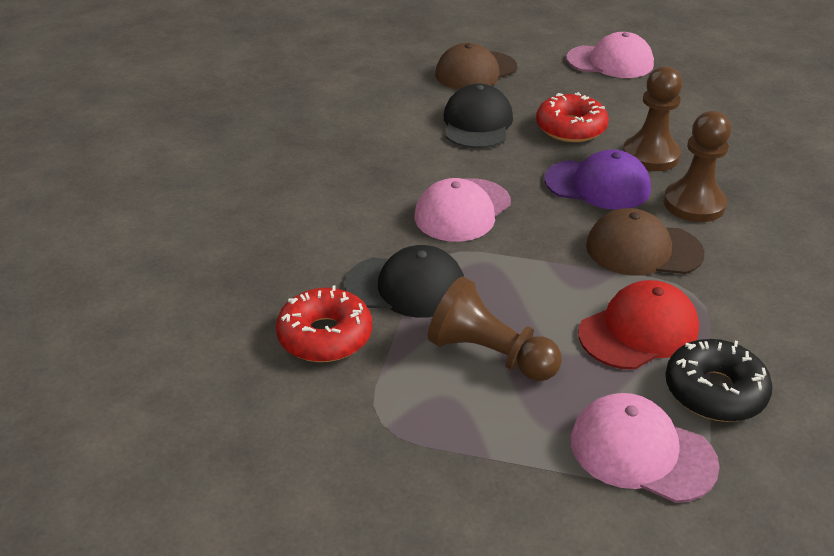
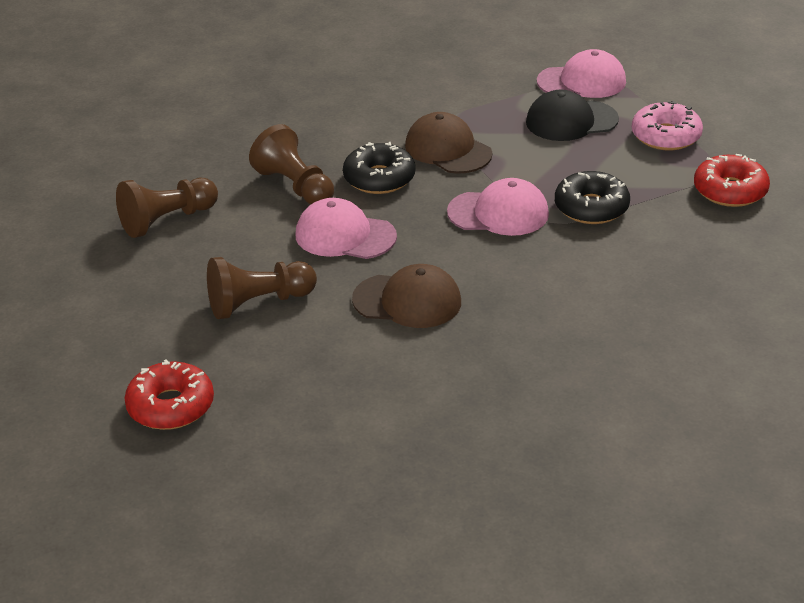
black cap: [345,245,464,318] [444,84,513,149] = 2 -> [526,90,619,141] = 1
black donut: [665,339,773,422] = 1 -> [343,142,415,194] [555,171,630,224] = 2
pink donut: none = 0 -> [632,101,703,150] = 1
purple cap: [544,149,651,210] = 1 -> none = 0
red cap: [578,280,699,370] = 1 -> none = 0

